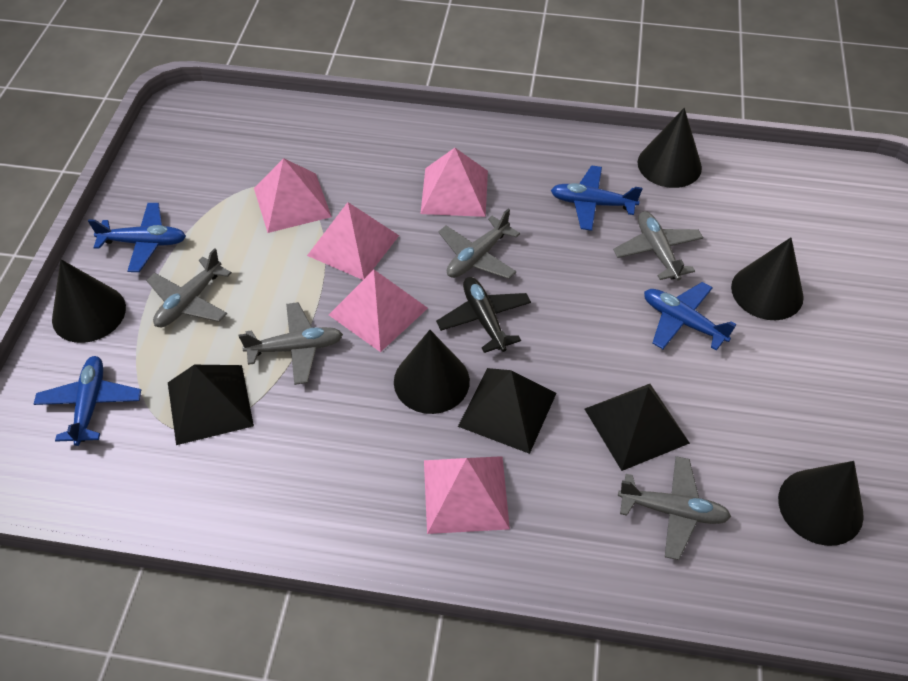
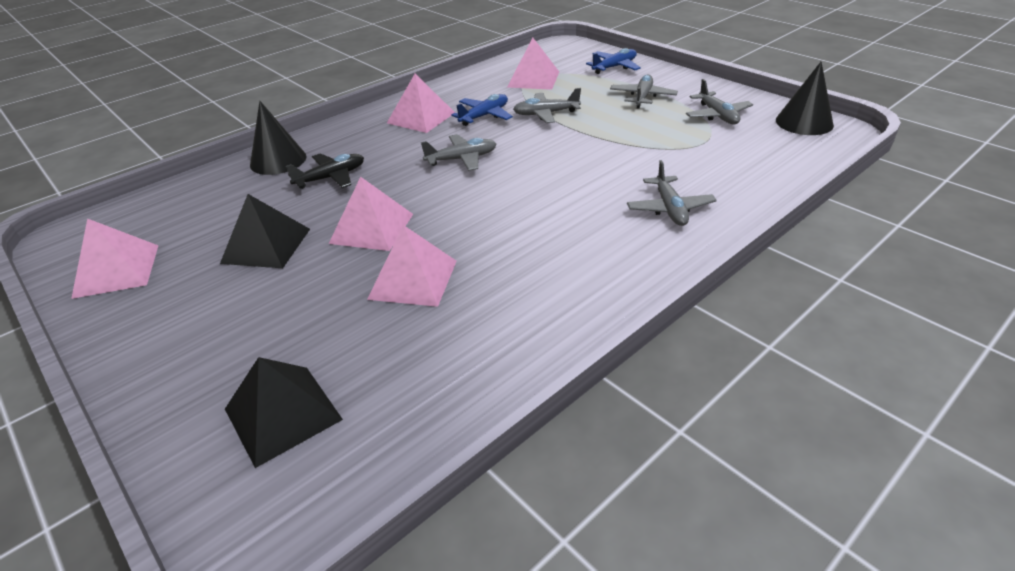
black cone: [52,259,126,343] [394,330,470,414] [637,108,702,188] [731,237,804,320] [778,461,864,546] = 5 -> [250,101,307,175] [776,62,834,135] = 2
black pyramid: [168,365,254,445] [458,368,556,454] [585,384,690,471] = 3 -> [220,194,310,268] [225,357,343,468] = 2
blue plane: [34,356,141,446] [88,203,186,272] [551,165,642,231] [644,282,736,351] = 4 -> [451,94,513,126] [586,48,641,74] = 2

